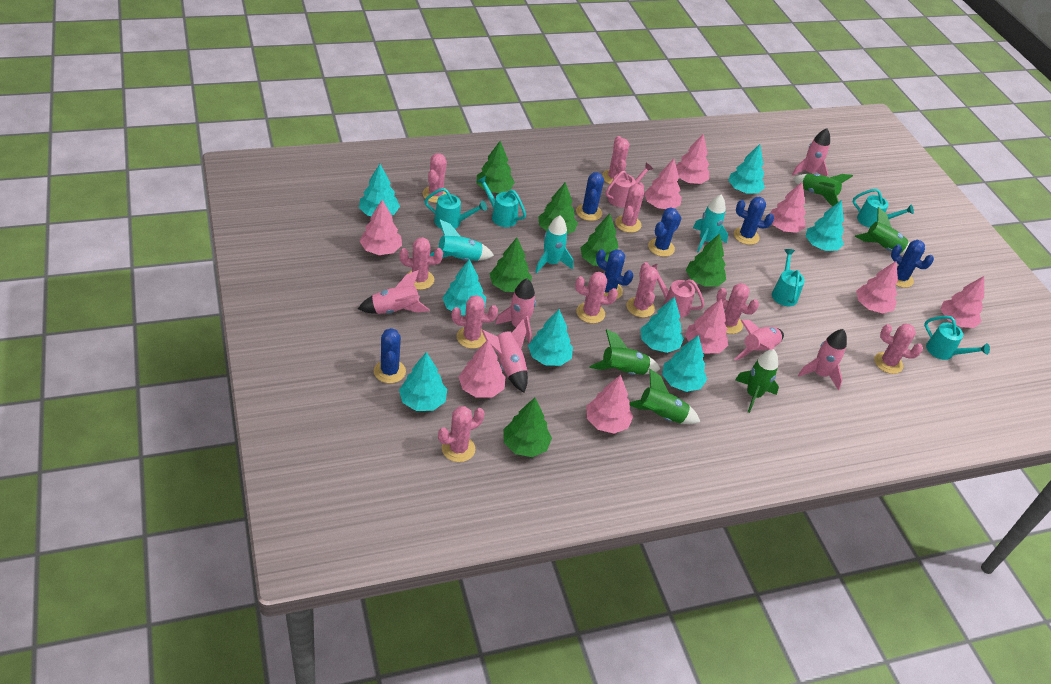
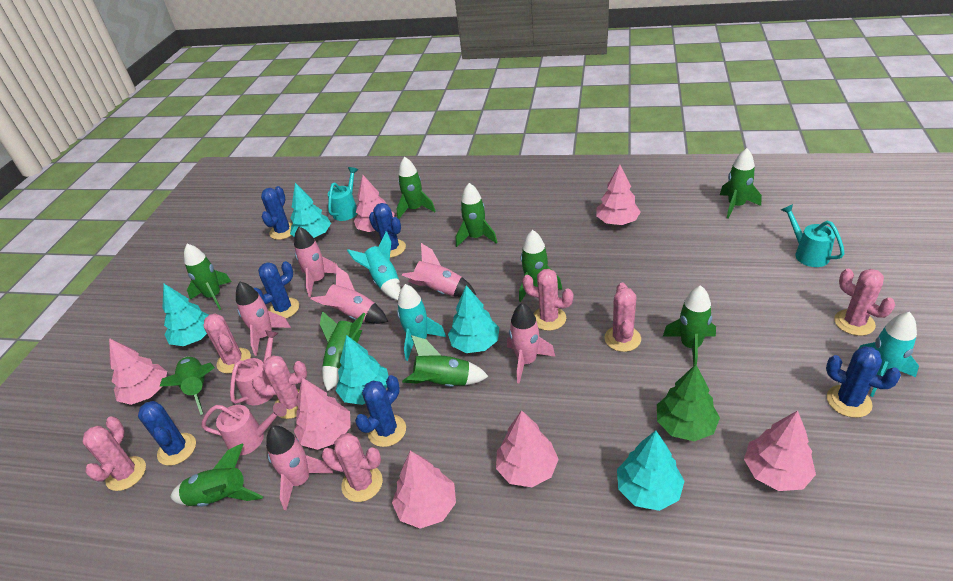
green rocket: [589,329,660,375] [629,369,700,424] [735,349,779,413] [793,173,853,206] [855,207,910,255] = 5 -> [160,357,215,415] [170,444,263,506] [184,244,231,310] [320,311,365,392] [397,157,436,219] [402,335,489,387] [456,183,497,247] [519,230,562,302] [663,285,716,366] [720,148,762,219] = 10
green tree: [477,141,515,193] [490,237,532,292] [503,398,552,457] [538,182,578,234] [581,214,618,266] [686,234,726,287] = 6 -> [657,364,720,441] = 1
pink cactus: [399,237,443,290] [422,153,447,203] [438,406,485,462] [452,295,498,349] [575,272,618,323] [602,136,629,184] [615,183,644,233] [626,262,659,318] [716,283,759,334] [874,323,923,374] = 10 -> [83,417,146,491] [204,313,251,374] [252,355,307,419] [322,433,383,502] [522,269,573,331] [605,283,641,352] [834,269,895,336] = 7
pink tree: [360,200,402,255] [459,340,506,398] [587,375,633,433] [644,159,682,209] [676,134,709,184] [685,299,728,353] [769,182,806,233] [856,261,898,313] [940,276,984,328] = 9 -> [109,338,167,405] [294,378,351,450] [354,175,395,232] [392,451,456,529] [496,410,559,487] [596,165,641,225] [744,410,816,491] = 7
turquoise tree: [359,164,400,216] [399,352,447,411] [443,259,486,315] [528,309,573,366] [641,296,684,353] [662,335,707,392] [728,144,765,193] [805,200,844,251] = 8 -> [162,284,208,346] [290,183,331,238] [336,335,389,405] [448,285,499,353] [617,431,685,511] = 5
turquoise watering can: [424,188,487,229] [477,176,526,227] [772,249,805,306] [853,189,914,228] [924,316,990,360] = 5 -> [328,167,358,221] [781,204,845,267] = 2

